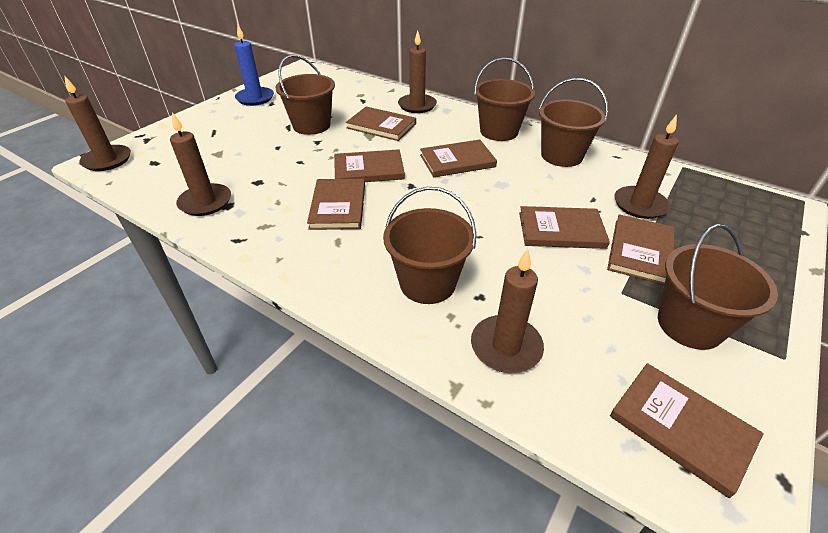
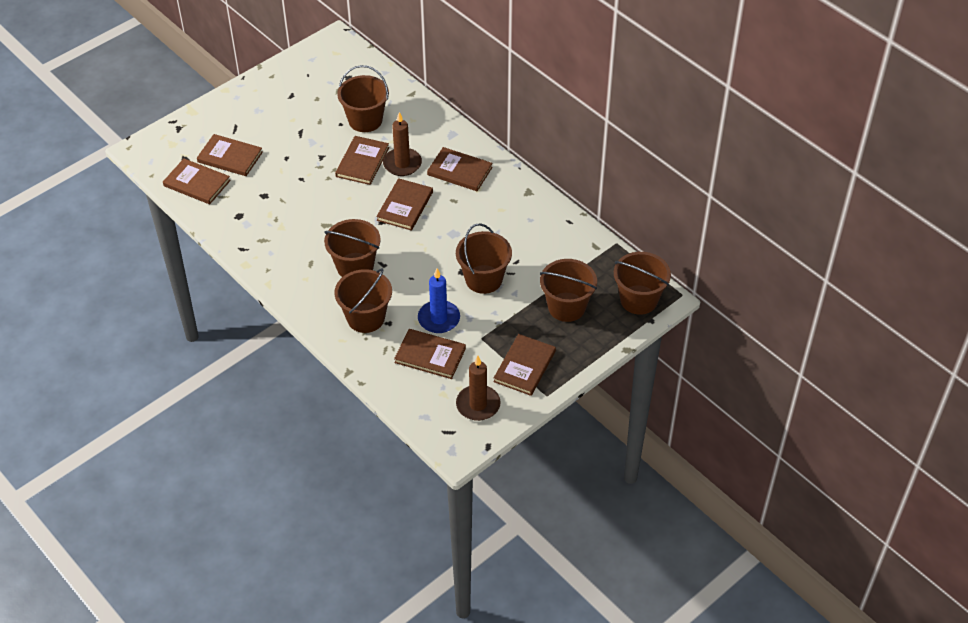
brown bucket: [275,55,335,135] [383,187,476,304] [474,57,535,141] [539,78,608,167] [658,224,778,350] = 5 -> [324,219,381,277] [335,268,392,333] [337,65,389,132] [456,223,512,294] [540,259,597,322] [614,252,671,315] = 6
brown candle: [64,75,131,171] [170,112,231,216] [398,30,437,113] [471,249,544,373] [614,115,678,219] = 5 -> [383,112,422,176] [456,356,501,421] = 2

